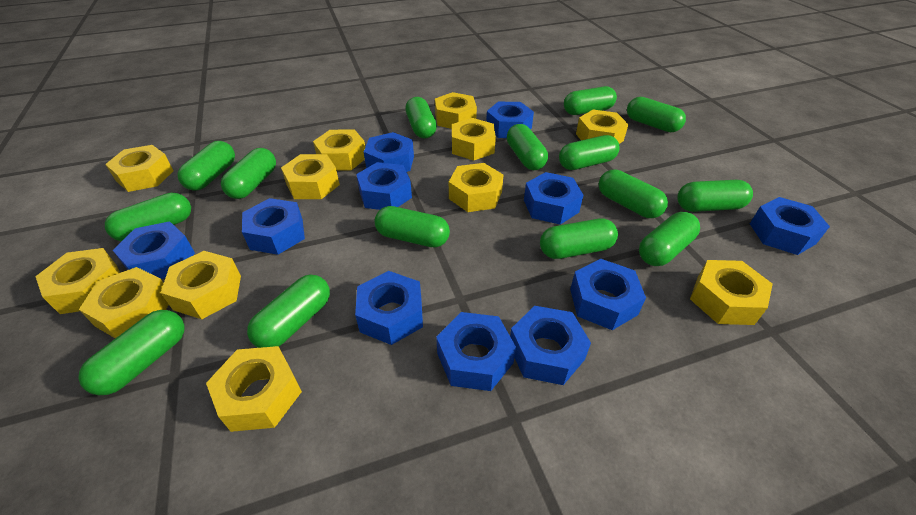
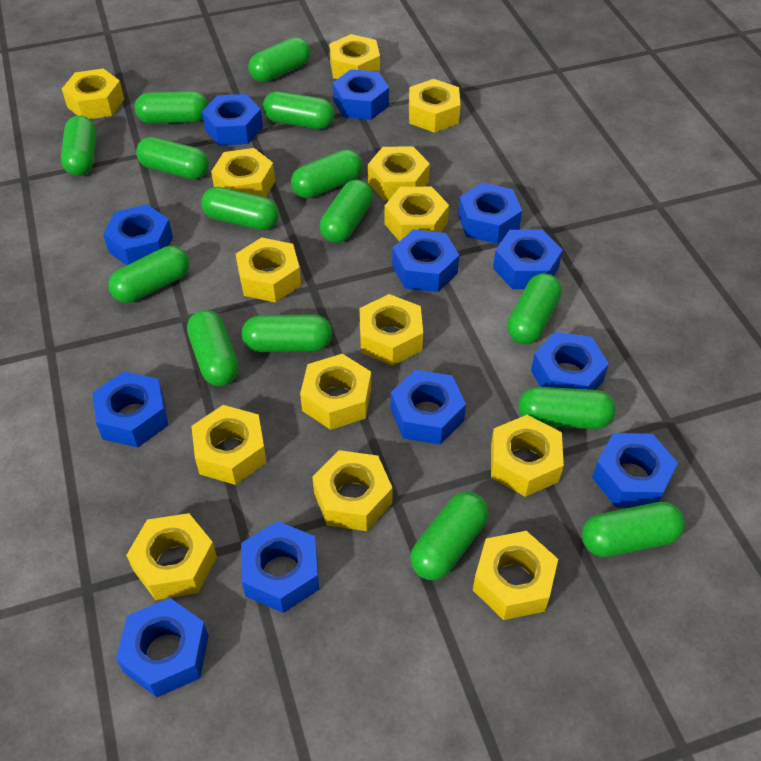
blue nut: [113,221,195,279] [242,198,305,255] [355,271,423,345] [356,162,412,210] [364,132,414,172] [436,312,516,391] [486,102,534,138] [510,306,591,385] [524,172,583,225] [570,259,646,330] [750,197,830,255] = 11 -> [92,371,168,447] [103,205,173,265] [116,598,209,697] [202,94,263,145] [241,521,319,613] [333,69,389,120] [391,370,466,445] [392,230,459,292] [458,183,522,244] [493,230,563,289] [531,332,609,390] [592,433,678,508] = 12
yellow nut: [35,248,120,314] [79,267,169,338] [105,145,174,192] [161,251,241,319] [206,346,302,432] [281,154,340,199] [313,129,365,171] [435,92,477,129] [449,163,503,212] [452,118,496,160] [576,109,629,144] [690,260,773,325] = 12 -> [62,68,124,119] [126,513,217,600] [191,405,267,485] [211,148,275,197] [236,237,301,303] [300,354,371,430] [312,450,393,531] [329,34,380,79] [359,294,423,366] [368,146,430,201] [384,187,449,241] [409,79,460,133] [473,531,558,620] [491,415,564,497] = 14

